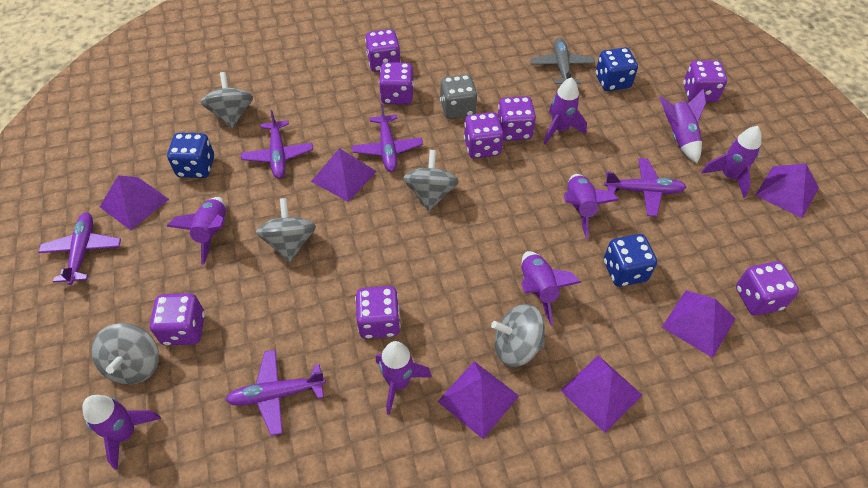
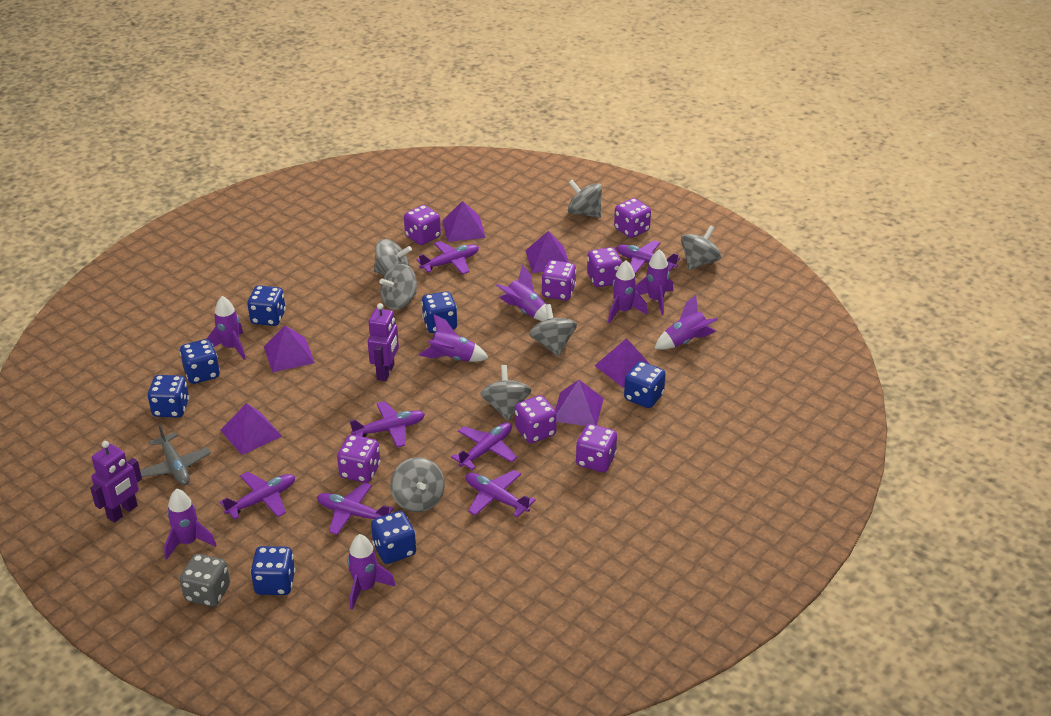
blue dice: [167,133,214,178] [596,47,638,91] [604,234,657,287] = 3 -> [148,375,189,418] [180,339,220,384] [247,285,286,326] [250,546,295,595] [371,511,416,564] [421,291,457,333] [624,361,666,408] = 7
grey spinning top: [91,323,159,384] [201,72,253,129] [256,198,316,263] [403,150,459,212] [491,304,545,367] = 5 -> [374,239,412,275] [379,264,417,310] [390,457,445,512] [480,365,531,421] [529,304,577,356] [568,180,602,218] [681,225,721,270] = 7
purple dice: [150,293,205,346] [355,286,400,339] [365,29,401,72] [379,62,414,105] [464,112,504,158] [498,96,536,141] [683,60,727,102] [736,261,799,316] = 8 -> [337,435,380,483] [404,205,441,245] [515,395,557,443] [541,260,576,301] [576,424,617,472] [587,247,622,287] [614,198,651,238] = 7
purple plane: [38,213,121,285] [225,350,326,436] [241,110,313,179] [352,104,423,172] [604,158,686,216] = 5 -> [220,472,295,519] [317,482,394,535] [350,401,425,448] [417,241,479,274] [451,422,517,470] [465,470,536,517] [616,240,680,274] = 7
purple robot: none = 0 -> [90,441,142,523] [368,303,399,381] = 2

